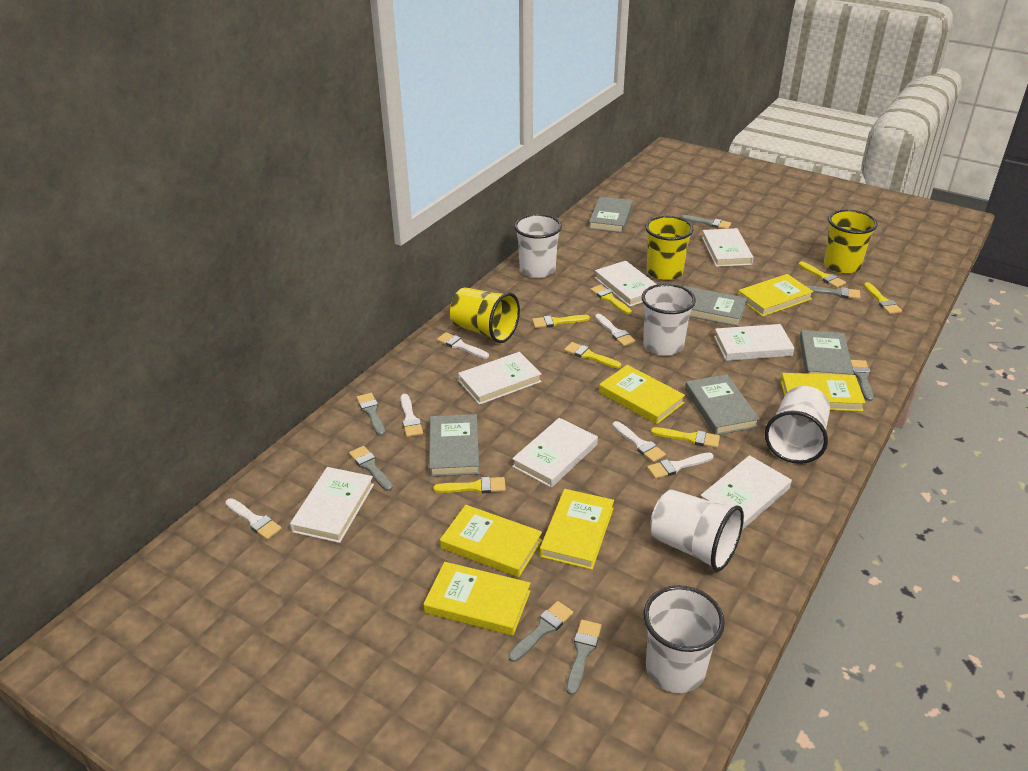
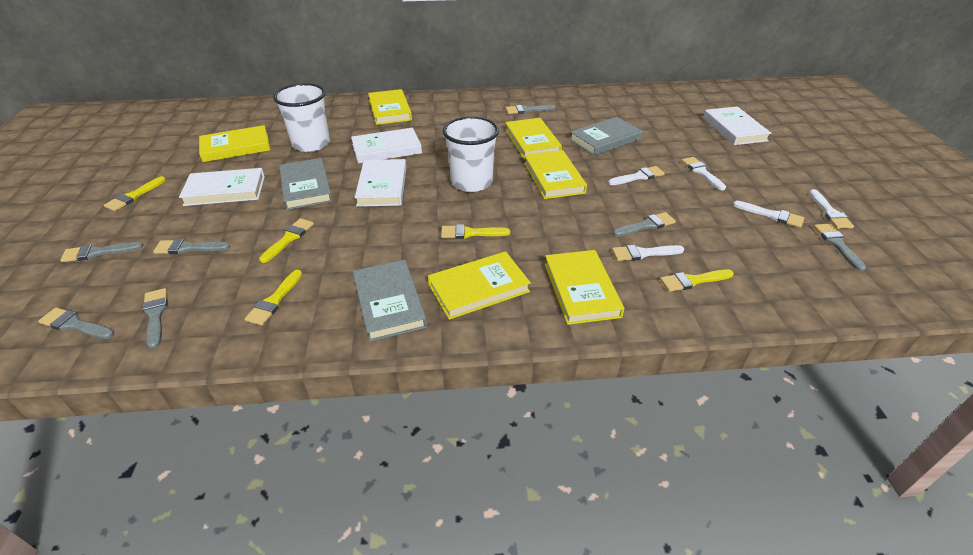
grey book: [429,414,480,477] [589,197,633,233] [684,286,747,326] [685,374,760,435] [800,330,854,375] = 5 -> [279,158,333,210] [353,260,427,342] [570,117,643,156] = 3
white book: [290,467,374,543] [458,352,542,405] [512,418,598,488] [595,261,656,307] [700,455,792,530] [702,228,754,267] [714,324,794,361] = 7 -> [179,168,265,206] [351,128,422,164] [355,159,407,207] [703,106,772,145] = 4
white brush: [225,498,282,540] [401,394,423,437] [437,332,489,359] [595,314,636,346] [612,421,666,463] [647,452,714,479] = 6 -> [608,166,665,185] [612,245,684,261] [681,157,726,190] [733,201,804,228] [809,189,854,229] = 5
white cup: [514,214,562,278] [642,283,696,356] [643,585,725,693] [650,489,744,572] [765,386,830,464] = 5 -> [273,83,330,152] [443,116,499,192] = 2
yellow brush: [433,477,506,493] [532,315,590,328] [564,342,621,369] [590,285,632,314] [651,427,720,448] [798,261,846,288] [864,282,902,314] = 7 -> [104,176,166,211] [245,270,302,326] [259,218,314,263] [441,224,510,239] [660,269,734,292] = 5
yellow cup: [450,287,520,343] [645,216,694,280] [824,210,878,274] = 3 -> none = 0

